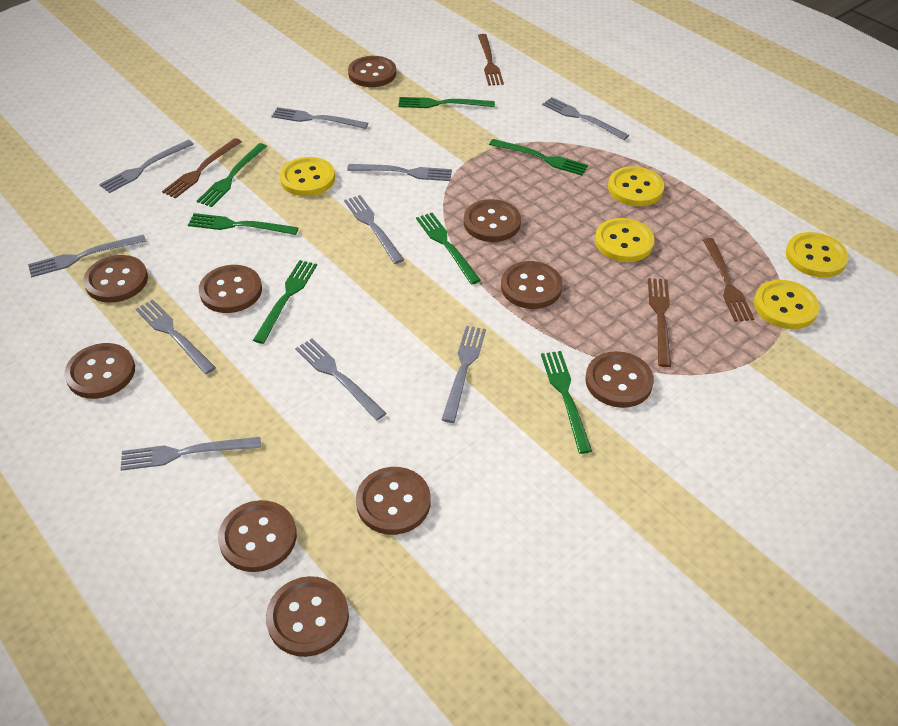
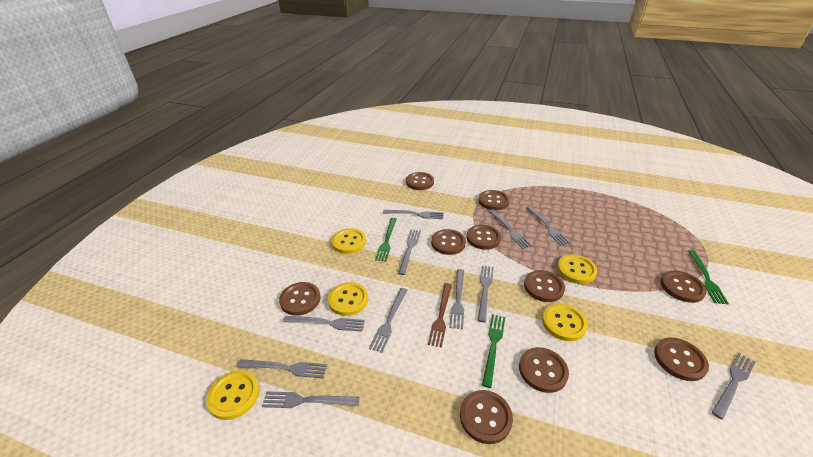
brown fork: [162,138,242,199] [478,34,504,86] [648,278,671,367] [703,238,754,322] = 4 -> [428,283,452,348] = 1
green fork: [188,213,299,235] [197,143,267,207] [253,260,317,344] [398,97,495,108] [416,213,481,285] [489,139,588,175] [541,351,592,454] = 7 -> [375,218,397,262] [482,314,505,388] [688,250,729,305] = 3
grey fork: [28,234,146,278] [99,140,194,193] [120,437,261,471] [136,299,216,374] [272,107,368,129] [295,339,386,420] [344,195,404,264] [347,164,452,181] [442,326,486,423] [542,97,629,140] = 10 -> [237,359,327,378] [262,391,360,408] [283,316,365,332] [369,288,408,353] [383,210,443,219] [398,229,421,275] [449,269,464,329] [478,265,494,322] [489,210,532,249] [527,206,570,246] [712,353,755,420] = 11

